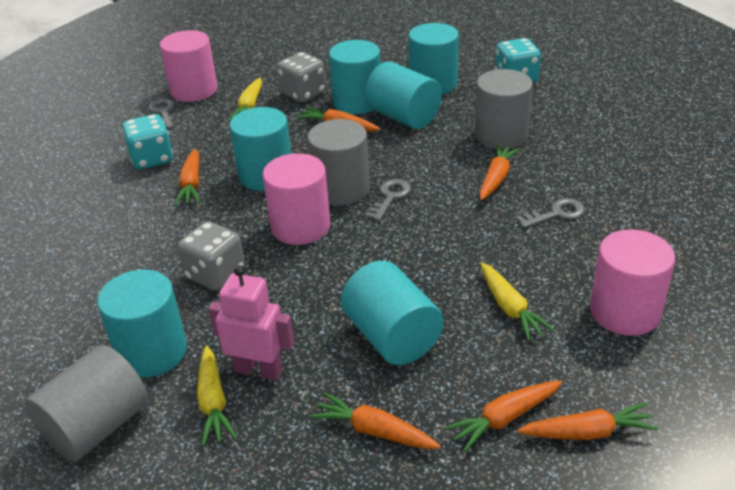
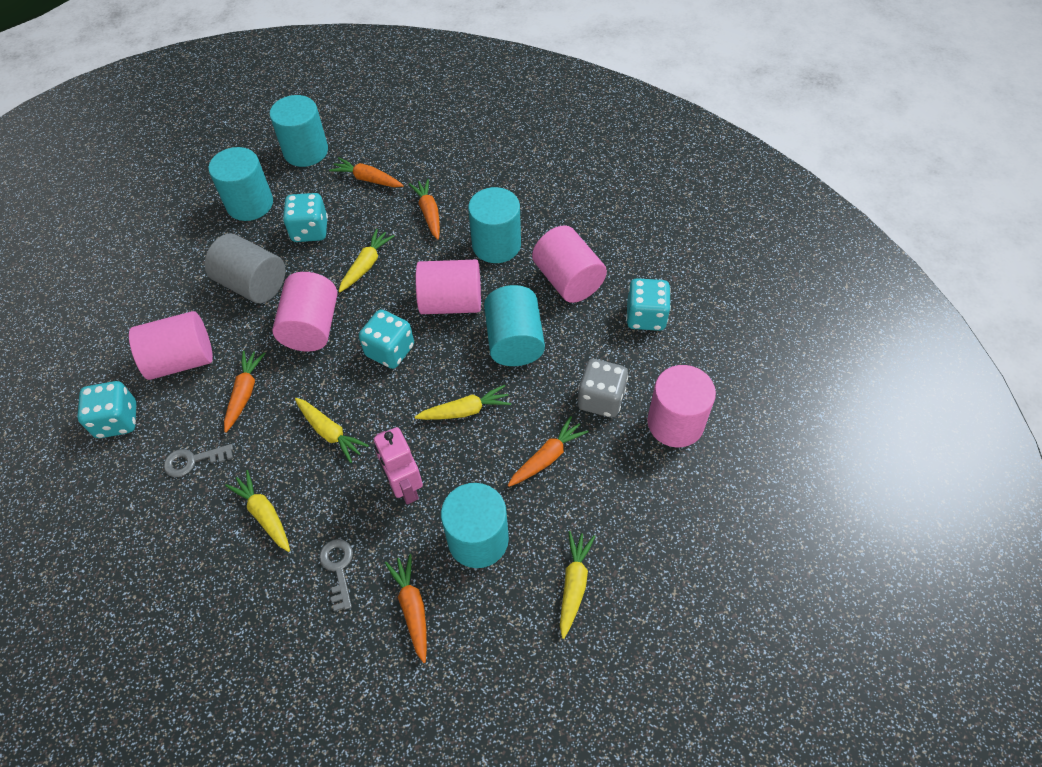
grey cylinder: [24,345,148,462] [307,119,370,206] [475,69,533,149] = 3 -> [205,234,286,303] = 1
grey dice: [178,221,245,291] [277,52,326,103] = 2 -> [578,359,628,418] = 1
grey key: [148,99,175,129] [365,179,411,221] [516,198,585,228] = 3 -> [164,444,233,477] [319,539,353,611] = 2
orange carrot: [174,149,200,205] [296,107,380,132] [310,392,441,449] [444,381,562,452] [479,144,520,200] [517,402,659,440] = 6 -> [224,351,266,433] [329,157,404,187] [385,554,427,663] [409,179,440,240] [508,416,589,487] = 5
pink cylinder: [160,30,218,102] [263,153,330,245] [590,229,675,336] = 3 -> [129,311,213,380] [272,272,337,352] [416,260,481,314] [532,225,607,303] [647,365,716,447] = 5
turquoise cylinder: [97,270,187,378] [229,107,291,191] [329,40,381,114] [341,261,444,365] [365,61,442,129] [409,23,459,95] = 6 -> [208,147,273,221] [270,95,328,167] [441,483,509,568] [468,187,521,263] [484,285,545,366] = 5
turquoise dice: [122,114,173,170] [495,38,541,83] = 2 -> [77,381,136,438] [283,193,328,242] [359,310,414,369] [626,278,671,331] = 4
yellow carrot: [197,345,237,446] [228,78,262,121] [480,262,555,341] = 3 -> [225,470,290,552] [295,398,369,463] [339,229,394,292] [415,385,511,420] [560,531,596,639] = 5

